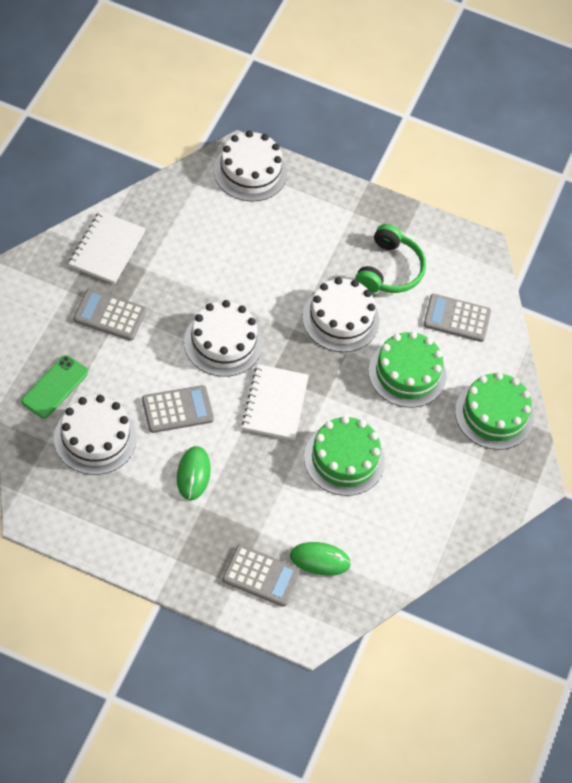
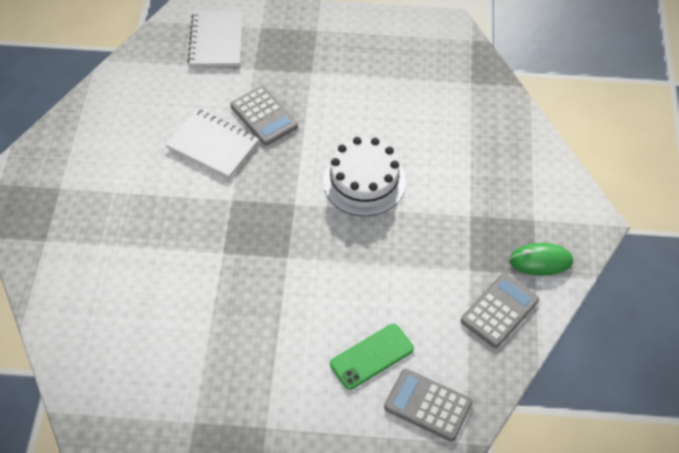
green cake: [304,416,385,496] [368,331,447,408] [455,372,534,450] = 3 -> none = 0
green headphones: [355,224,426,293] = 1 -> none = 0
green mouse: [177,446,211,500] [290,542,351,576] = 2 -> [509,243,573,276] = 1
grey calculator: [74,289,146,341] [142,385,214,433] [222,544,301,607] [423,294,491,342] = 4 -> [230,86,298,146] [384,369,473,442] [461,273,539,348] = 3
white cake: [54,395,136,475] [184,300,263,377] [213,130,287,202] [302,277,379,352] = 4 -> [323,137,406,216] = 1

